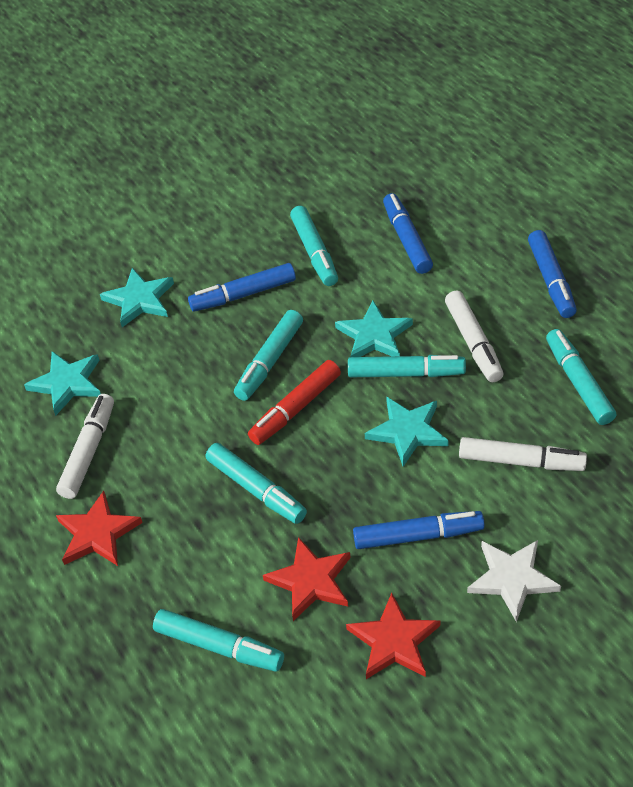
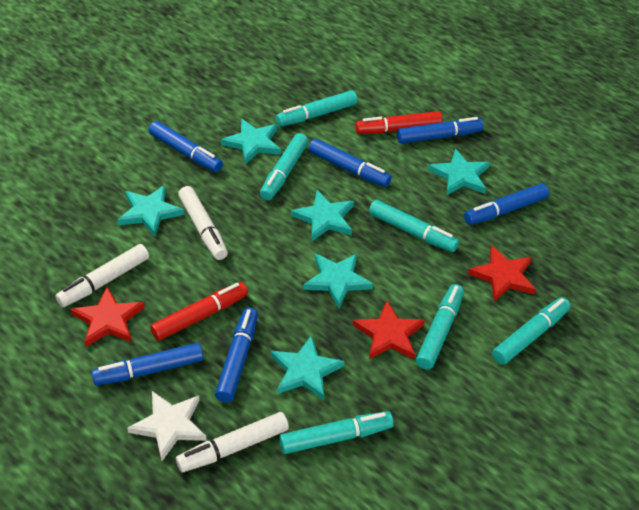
blue marker: [188,263,296,312] [353,511,485,549] [383,193,433,274] [528,230,577,318] = 4 -> [91,343,204,386] [149,121,223,172] [215,308,258,402] [308,139,392,187] [397,117,483,144] [464,183,549,225] = 6
red marker: [248,360,341,445] = 1 -> [150,282,248,341] [355,111,443,134] = 2
turquoise star: [24,351,101,416] [100,268,174,327] [335,301,413,357] [365,397,449,467] = 4 -> [118,185,184,236] [221,119,281,165] [271,335,345,400] [291,190,354,241] [303,254,373,308] [428,149,490,195] = 6

